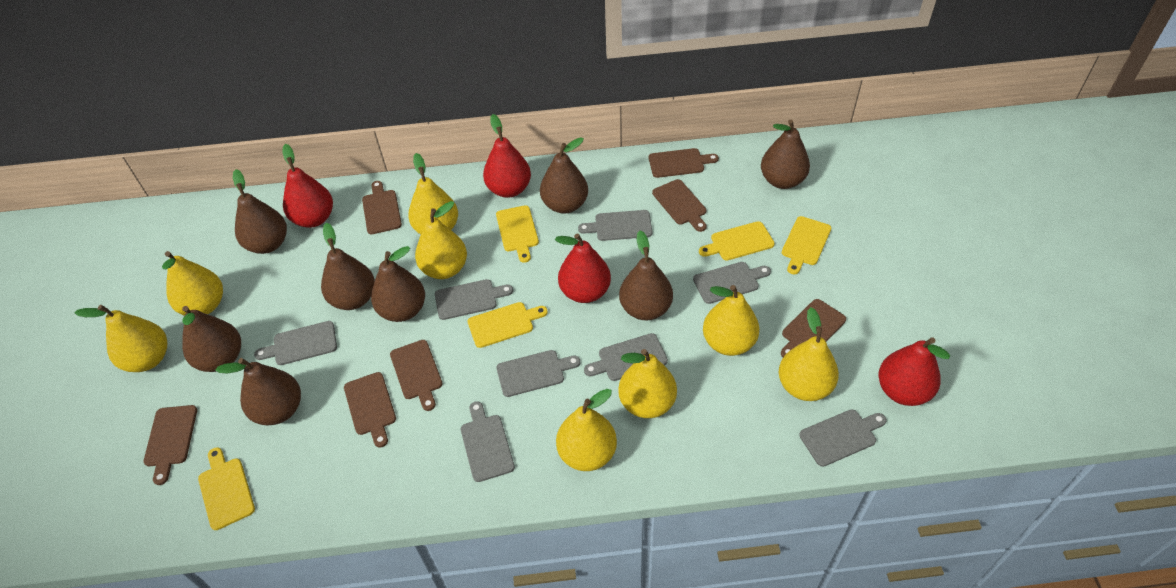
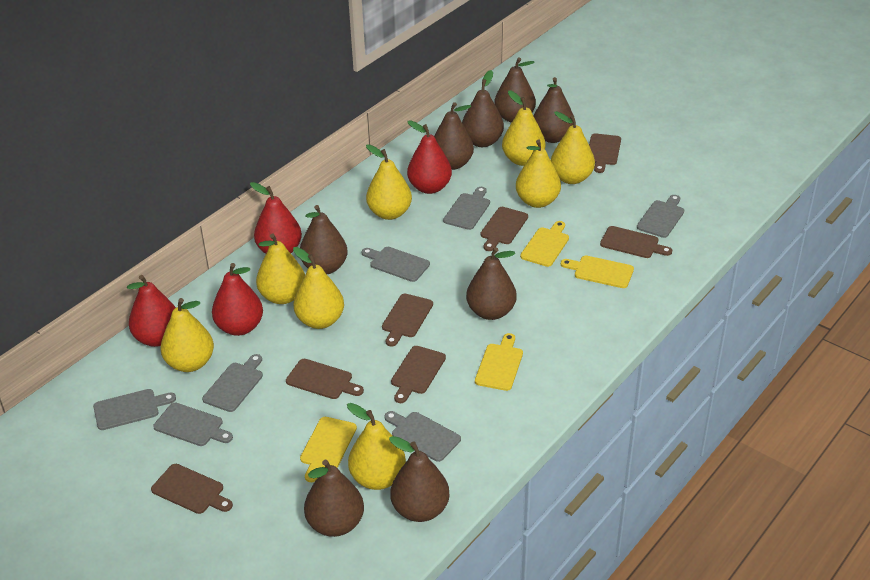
grey cutting board: [254,321,337,365] [435,279,513,320] [461,401,515,482] [496,350,580,397] [578,210,652,241] [584,333,668,381] [693,262,771,304] [799,409,886,467] = 8 -> [93,389,176,430] [153,402,233,446] [202,354,263,412] [362,247,430,282] [384,411,461,462] [443,187,490,230] [637,195,684,238] = 7
yellow cutting board: [198,447,255,530] [468,302,548,348] [496,205,539,263] [699,221,775,261] [782,216,831,275] = 5 -> [300,417,357,482] [475,333,523,391] [520,221,569,267] [561,256,634,288] = 4

